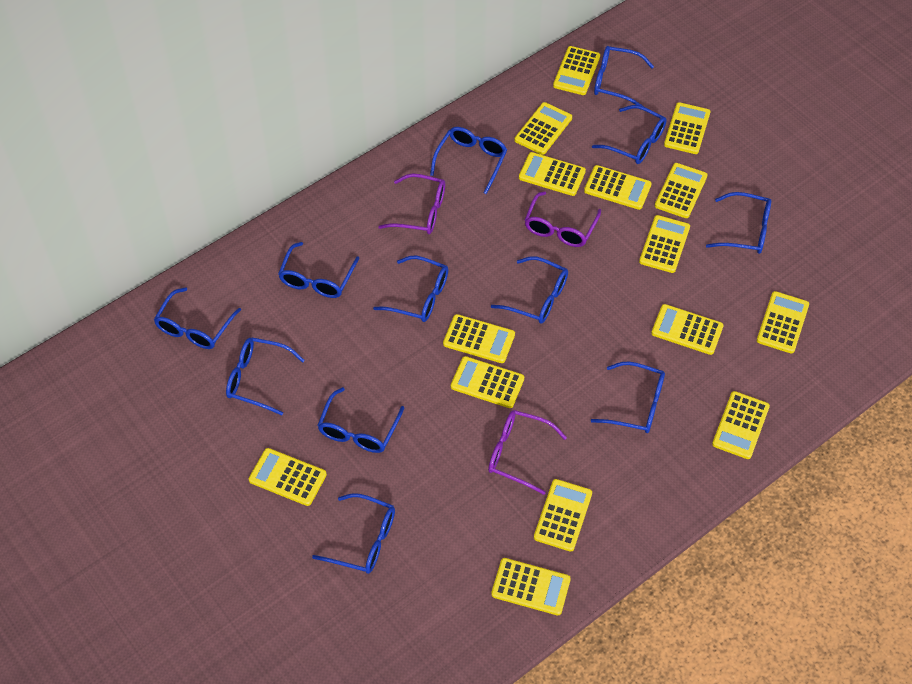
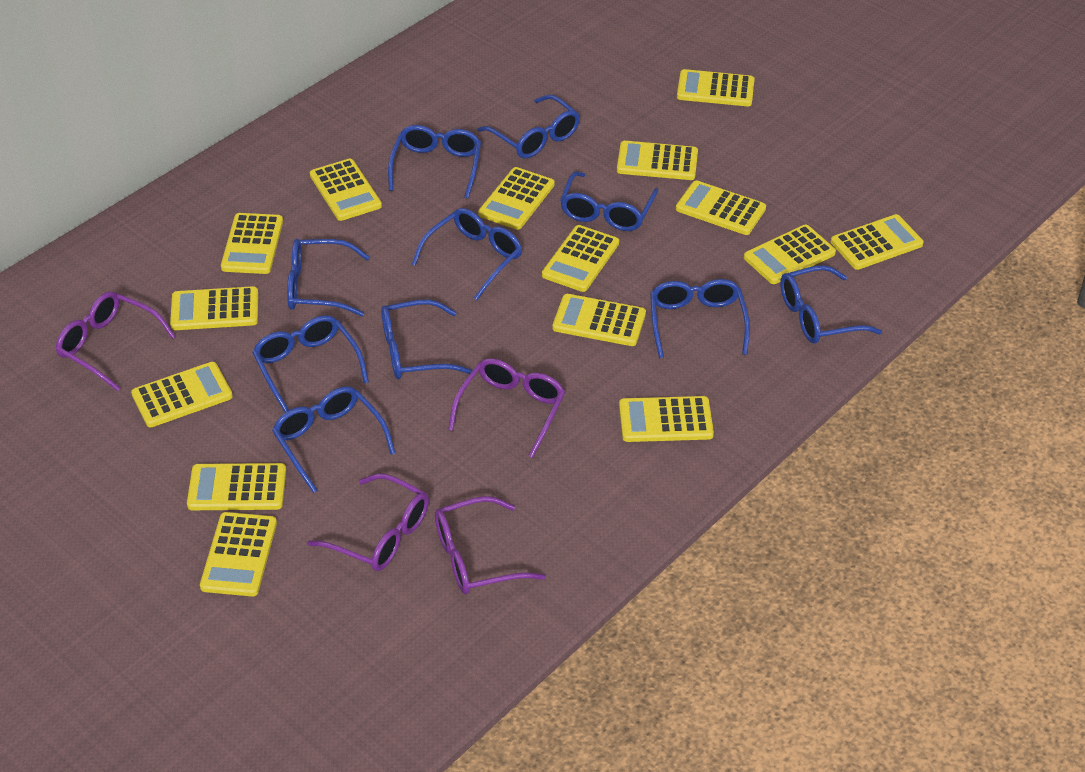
blue glasses: [154,287,241,349] [226,337,305,415] [278,242,359,298] [312,493,395,574] [317,387,404,453] [373,256,448,322] [430,127,507,194] [491,256,568,324] [591,362,665,433] [592,105,667,164] [594,46,654,107] [706,192,771,254] = 12 -> [252,315,369,413] [272,386,396,493] [287,239,370,316] [381,299,473,379] [388,125,481,199] [412,208,522,300] [478,95,580,158] [560,171,659,231] [650,279,750,358] [780,265,882,344] = 10
purple glasses: [378,174,445,234] [488,410,567,495] [525,191,601,247] = 3 -> [56,291,176,391] [307,473,429,571] [435,496,546,594] [448,358,565,458] = 4

